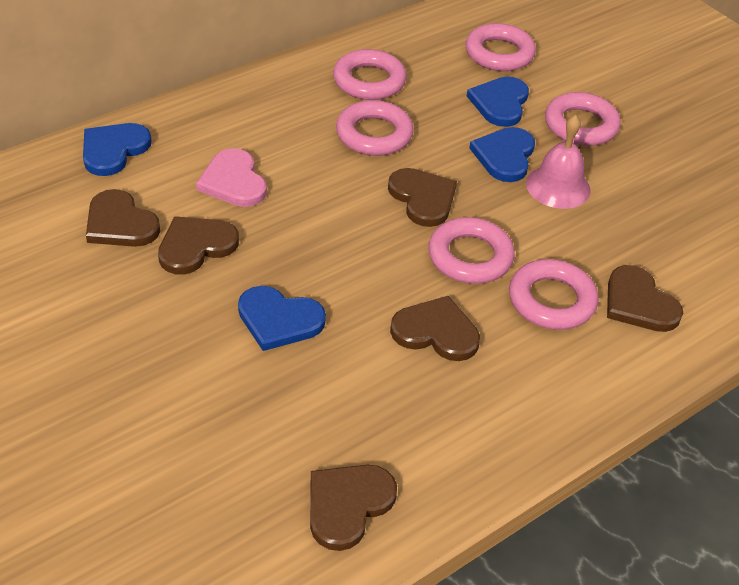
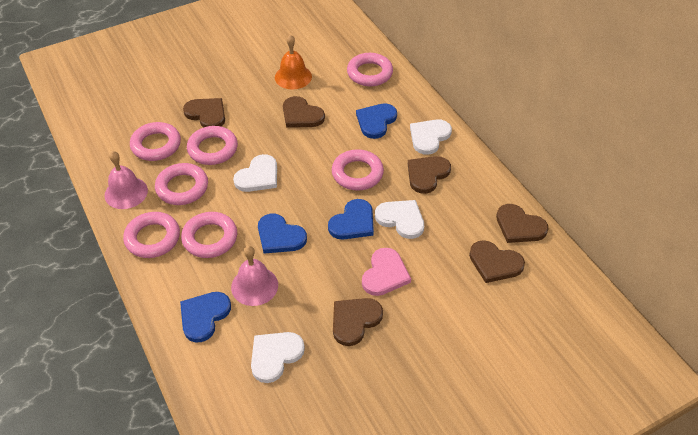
orange bell: none = 0 -> [275,35,312,89] = 1
pink bell: [526,115,591,209] = 1 -> [104,151,148,209] [231,246,278,306] = 2
pink ring: [333,49,406,100] [336,100,414,156] [428,217,515,284] [465,23,536,71] [509,259,598,330] [545,92,621,146] = 6 -> [123,212,180,258] [130,122,181,161] [155,163,208,205] [181,212,237,258] [187,126,238,165] [332,149,384,191] [347,53,393,86] = 7
white heart: none = 0 -> [233,154,277,192] [251,332,305,383] [375,200,424,239] [410,119,452,155] = 4

